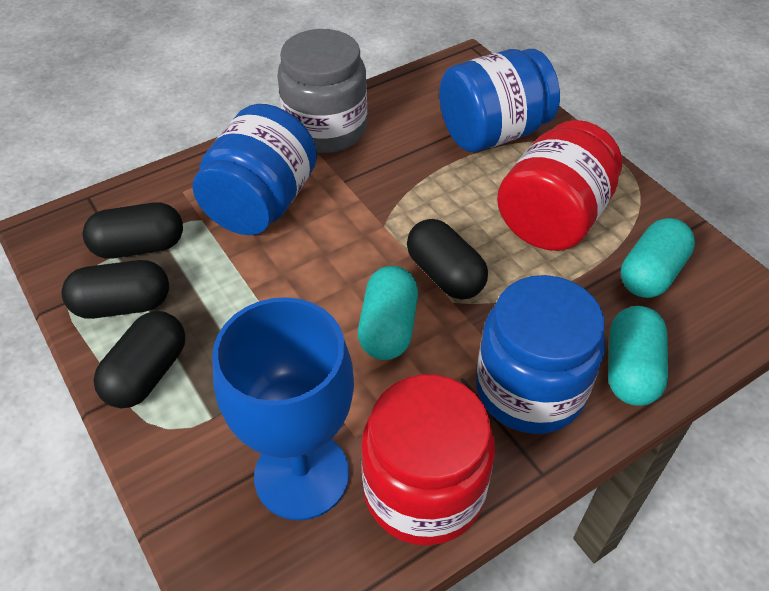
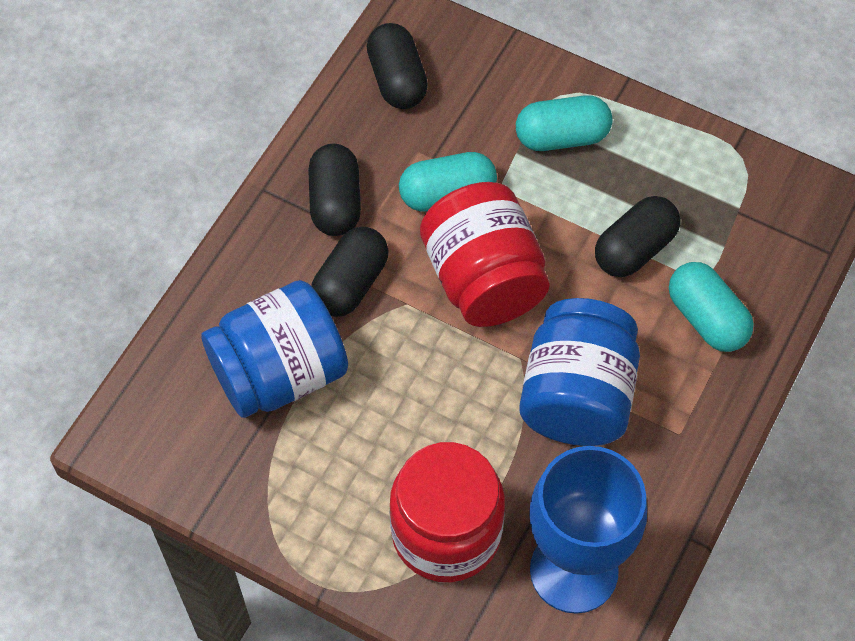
blue jar: [193,104,317,235] [439,49,560,152] [476,275,605,434] = 3 -> [201,280,348,418] [519,298,640,446] = 2
grey jar: [277,29,367,153] = 1 -> none = 0

